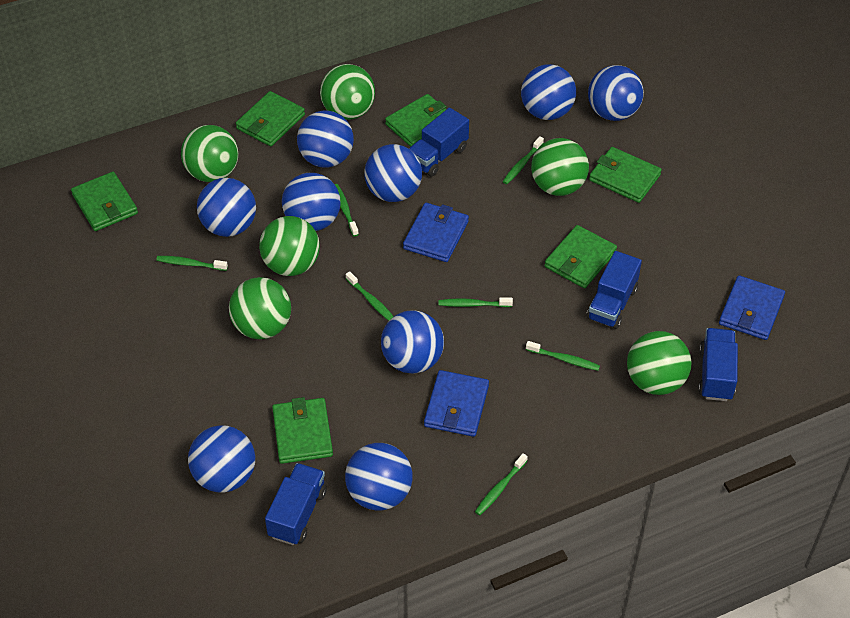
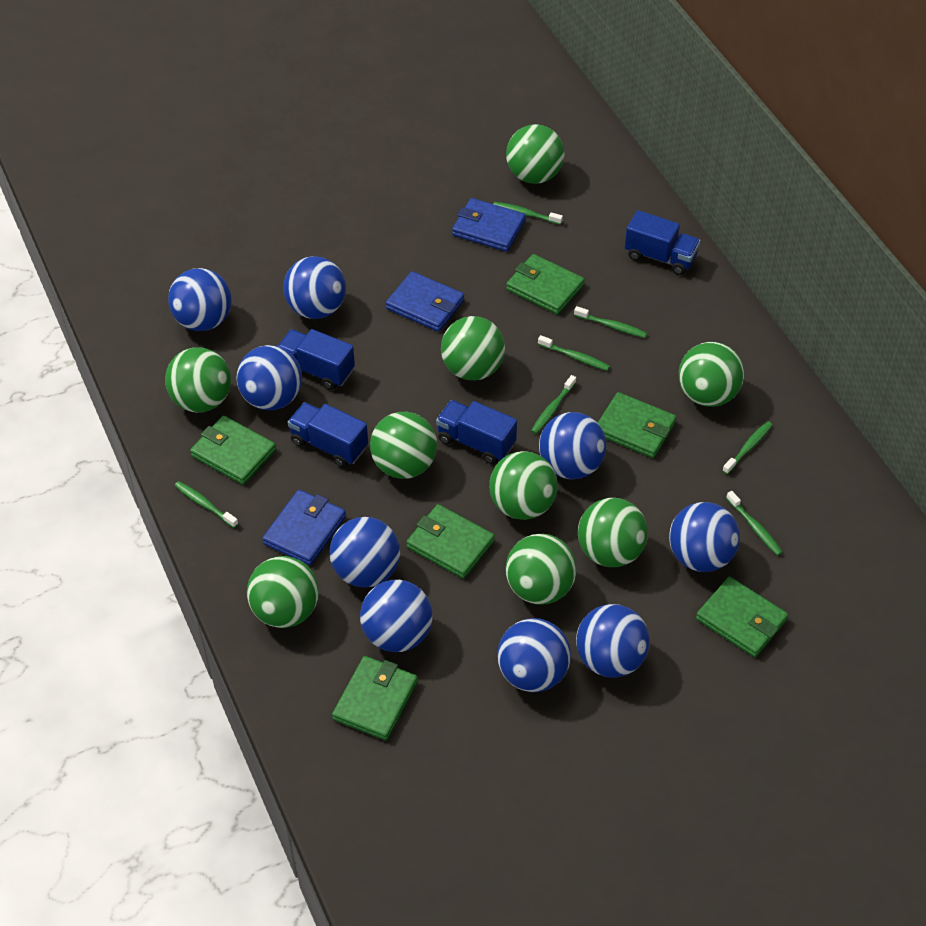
green ball: [181,125,238,182] [229,277,291,339] [259,216,320,276] [320,64,375,120] [531,138,589,196] [627,331,692,395] = 6 -> [165,347,231,413] [247,556,319,628] [370,412,437,479] [441,316,505,380] [489,451,558,520] [505,534,577,605] [506,124,565,184] [578,498,648,567] [679,342,744,407] = 9

